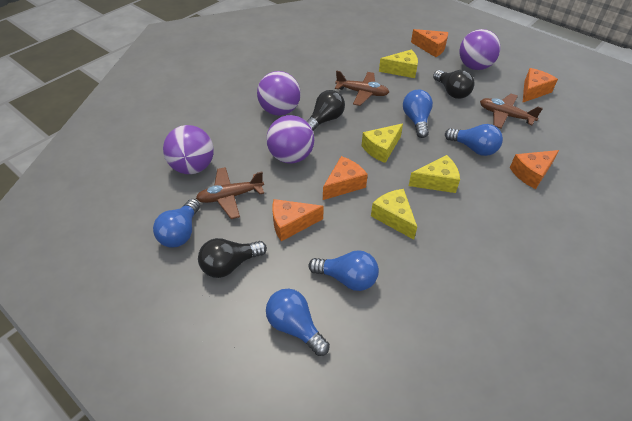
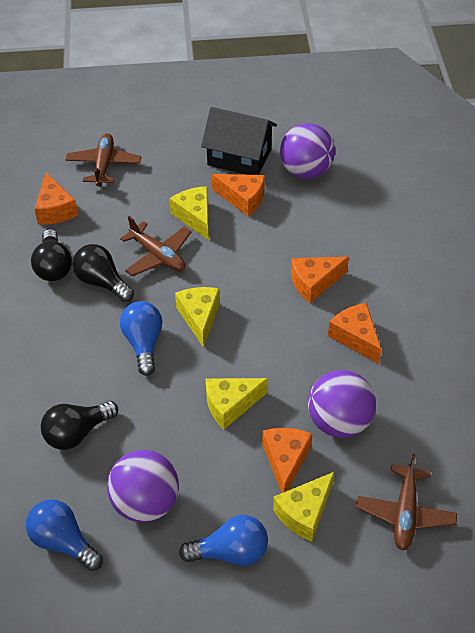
black house: none = 0 -> [201,107,277,175] = 1
blue light bulb: [153,199,200,248] [266,289,330,356] [309,250,379,291] [403,90,433,138] [445,124,503,156] = 5 -> [26,499,103,571] [120,301,162,376] [179,515,268,566] = 3
purple ball: [163,125,214,174] [257,71,301,116] [266,115,314,163] [459,29,500,70] = 4 -> [107,450,179,522] [280,123,335,179] [308,370,376,438] = 3

